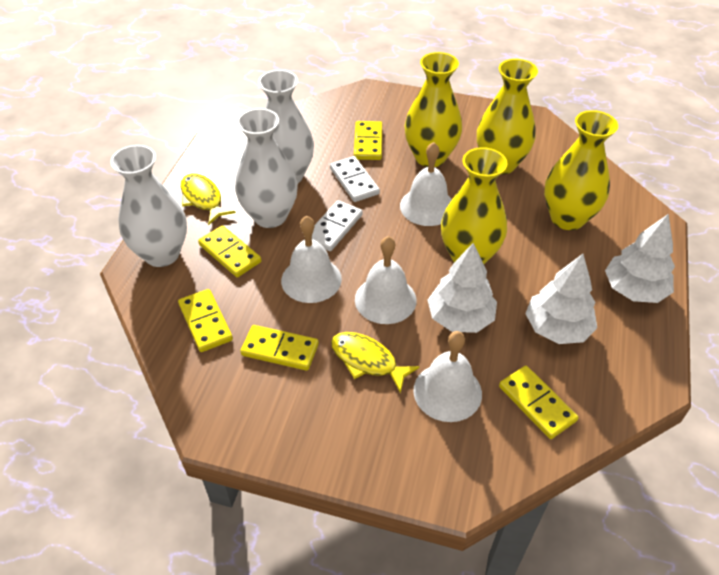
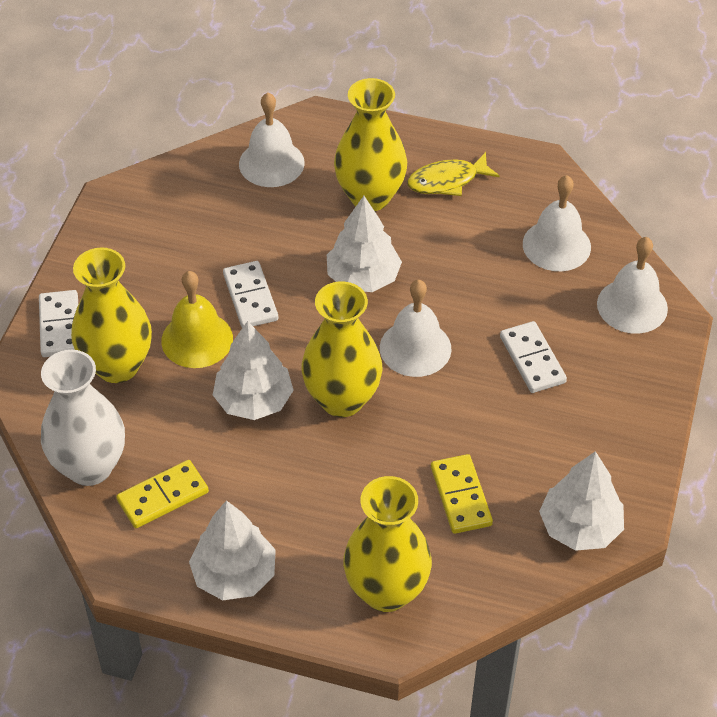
white domino: [312,200,363,251] [330,156,380,202] = 2 -> [39,290,78,357] [223,261,278,328] [500,321,567,393] = 3
white tree: [428,243,497,333] [525,254,597,344] [605,214,675,303] = 3 -> [189,500,276,600] [213,321,294,420] [327,196,402,292] [539,451,624,551] = 4
white vase: [110,145,187,267] [235,108,298,228] [258,70,314,183] = 3 -> [41,350,125,486] = 1
yellow bell: none = 0 -> [161,271,233,368] = 1
yellow domino: [178,289,233,352] [198,226,261,277] [240,325,319,371] [354,121,382,160] [499,366,578,439] = 5 -> [116,460,209,528] [431,454,493,534] = 2
yellow fish: [181,173,236,225] [331,332,420,394] = 2 -> [407,152,500,196] = 1

